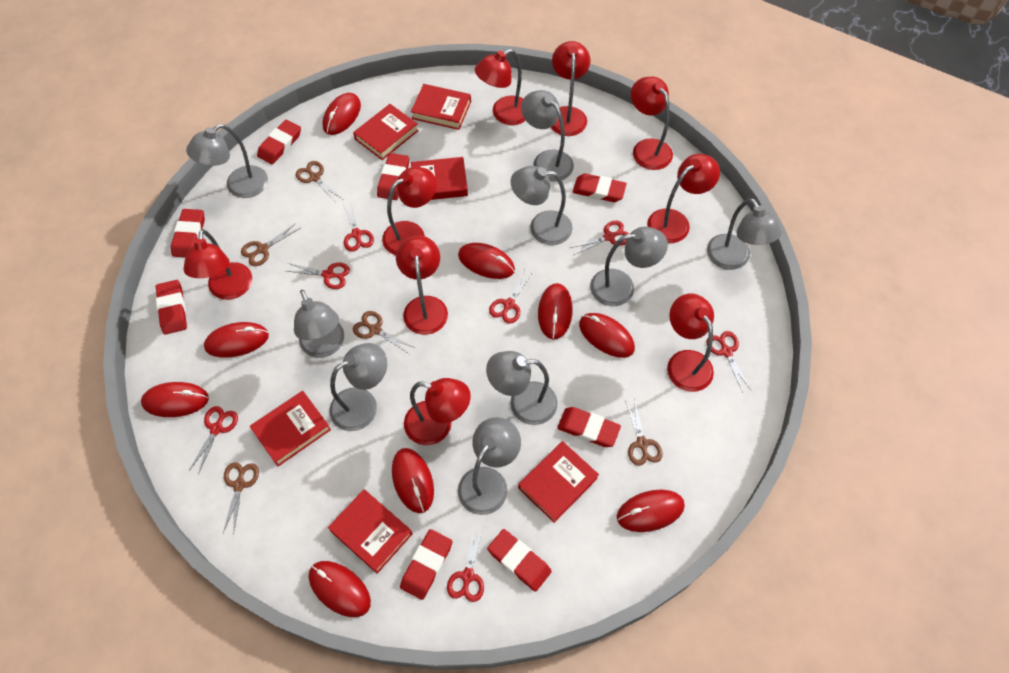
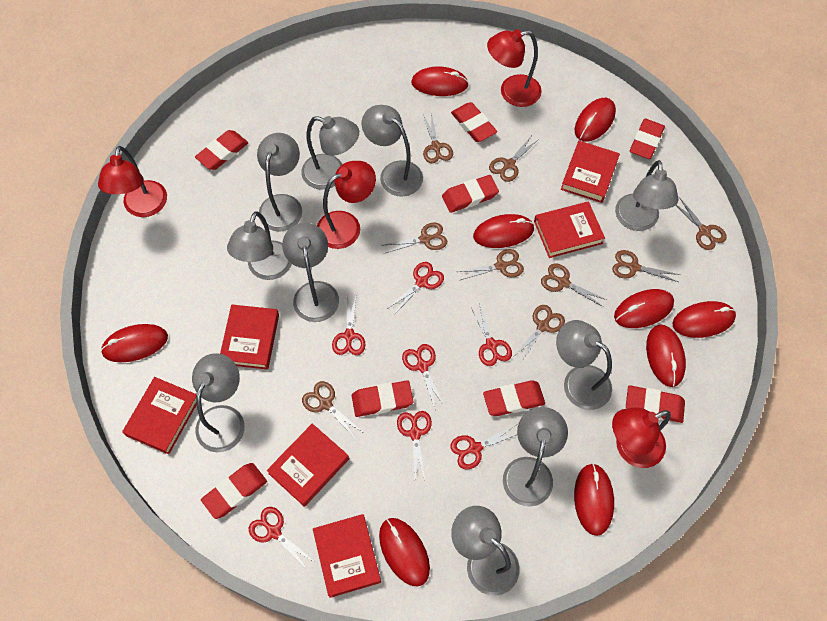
brown scissors: [223,462,259,535] [241,223,300,266] [296,161,342,203] [353,311,415,354] [625,398,663,466] = 5 -> [302,381,364,440] [381,222,447,254] [423,113,453,163] [458,249,524,280] [489,137,539,182] [512,305,565,362] [541,263,607,307] [612,250,680,282] [676,197,727,250] = 9
grey lamp: [186,124,268,198] [294,290,344,358] [329,343,387,431] [458,417,521,515] [486,351,558,425] [511,166,572,245] [521,90,574,182] [590,227,668,306] [707,198,782,270] = 9 -> [192,353,245,452] [227,211,292,280] [257,133,302,232] [282,223,339,322] [301,116,359,190] [362,105,423,197] [451,506,520,596] [503,407,568,507] [556,320,612,410] [615,160,679,231] = 10
red lamp: [184,229,252,300] [382,167,437,255] [396,235,448,335] [404,378,471,445] [475,49,526,125] [551,41,590,136] [631,77,673,170] [647,154,720,243] [667,293,714,392] = 9 -> [98,146,167,217] [317,161,376,249] [487,29,542,107] [612,407,671,468] = 4

